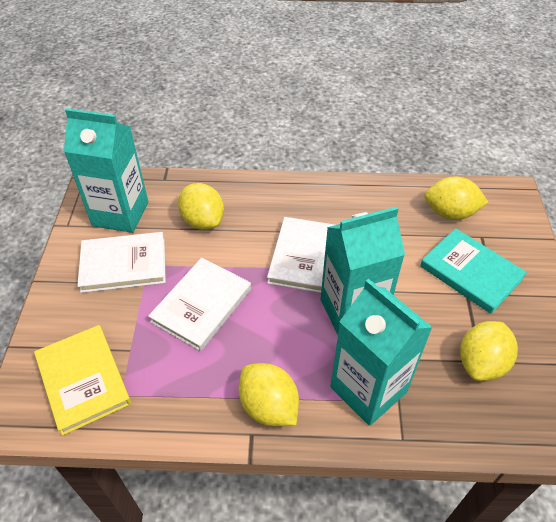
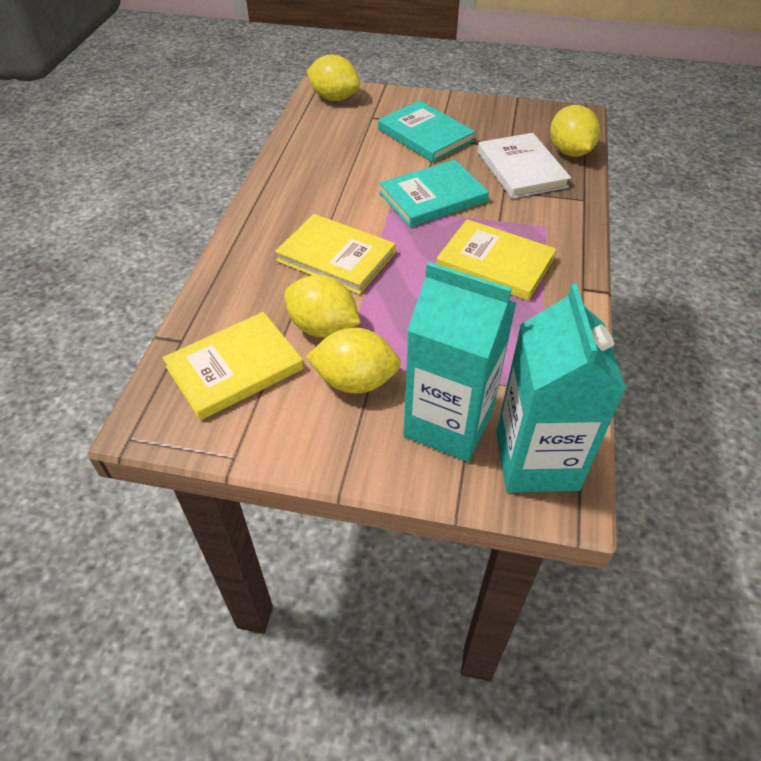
turquoise book: [420,228,527,314] = 1 -> [378,101,475,162] [379,160,489,227] = 2
turquoise carton: [64,108,148,233] [321,207,405,335] [330,279,433,426] = 3 -> [403,262,517,462] [496,284,626,493] = 2
white book: [77,232,166,293] [148,258,251,351] [267,217,334,293] = 3 -> [478,133,571,199] = 1
yellow book: [34,325,131,436] = 1 -> [163,312,304,420] [275,214,395,294] [437,219,556,301] = 3

